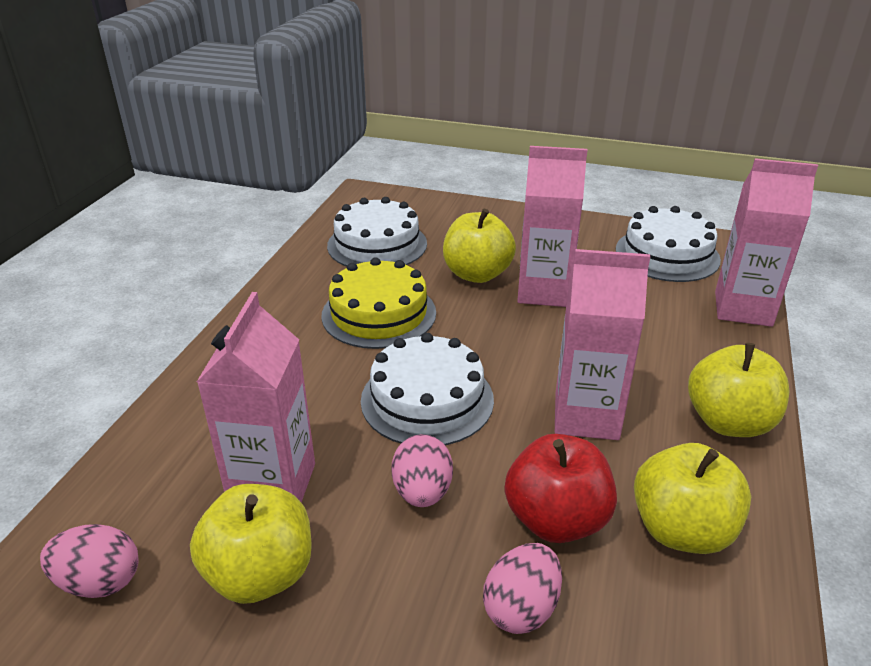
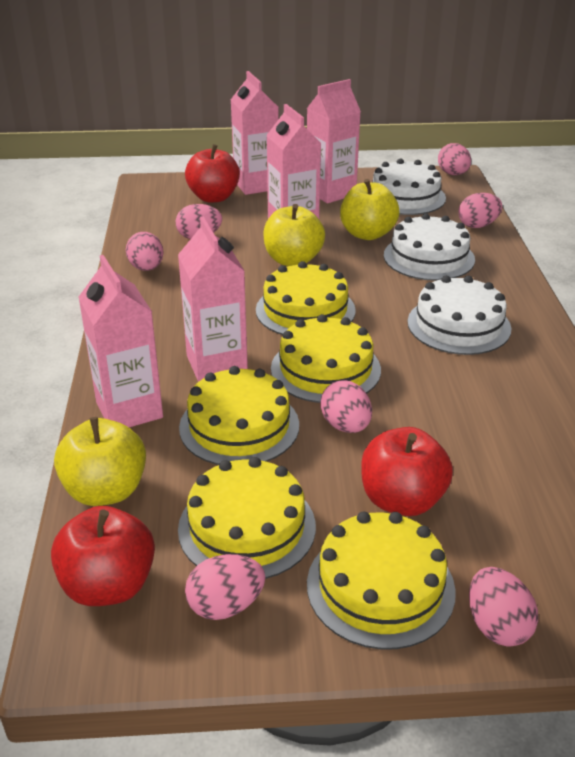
pink carton: [197,292,315,502] [517,146,587,307] [555,249,650,440] [715,158,818,327] = 4 -> [78,255,163,427] [178,216,248,382] [231,71,279,195] [266,104,321,219] [307,79,361,204] = 5
pink egg: [40,524,139,598] [391,434,453,507] [483,543,562,634] = 3 -> [126,232,163,271] [176,204,222,239] [185,554,265,620] [320,380,372,433] [438,143,471,175] [458,193,502,228] [469,567,538,647] = 7
red apple: [505,434,617,543] = 1 -> [51,506,155,606] [185,144,240,203] [361,427,453,516] = 3
yellow apple: [190,484,312,604] [443,209,516,283] [634,443,751,554] [688,343,789,437] = 4 -> [54,417,146,506] [263,204,325,266] [340,179,399,240] = 3
yellow cake: [321,257,436,349] = 1 -> [178,457,316,579] [179,366,299,465] [256,261,356,335] [271,314,381,403] [307,512,456,649] = 5

